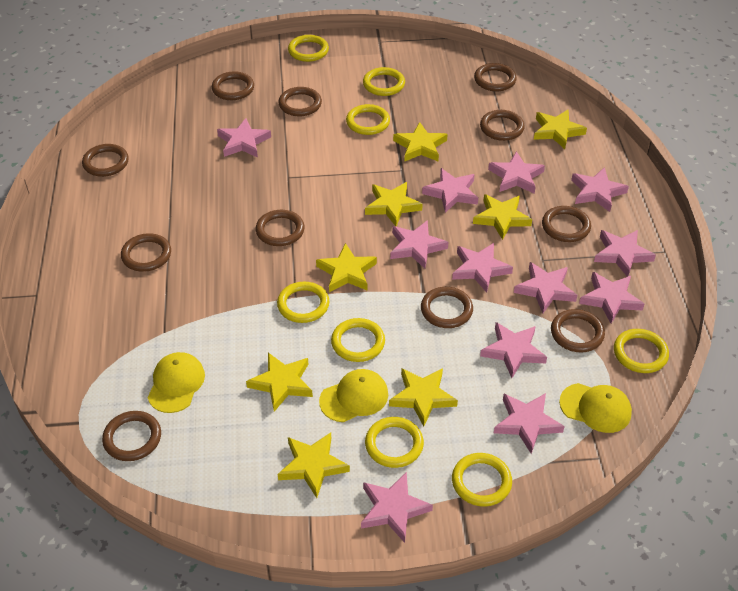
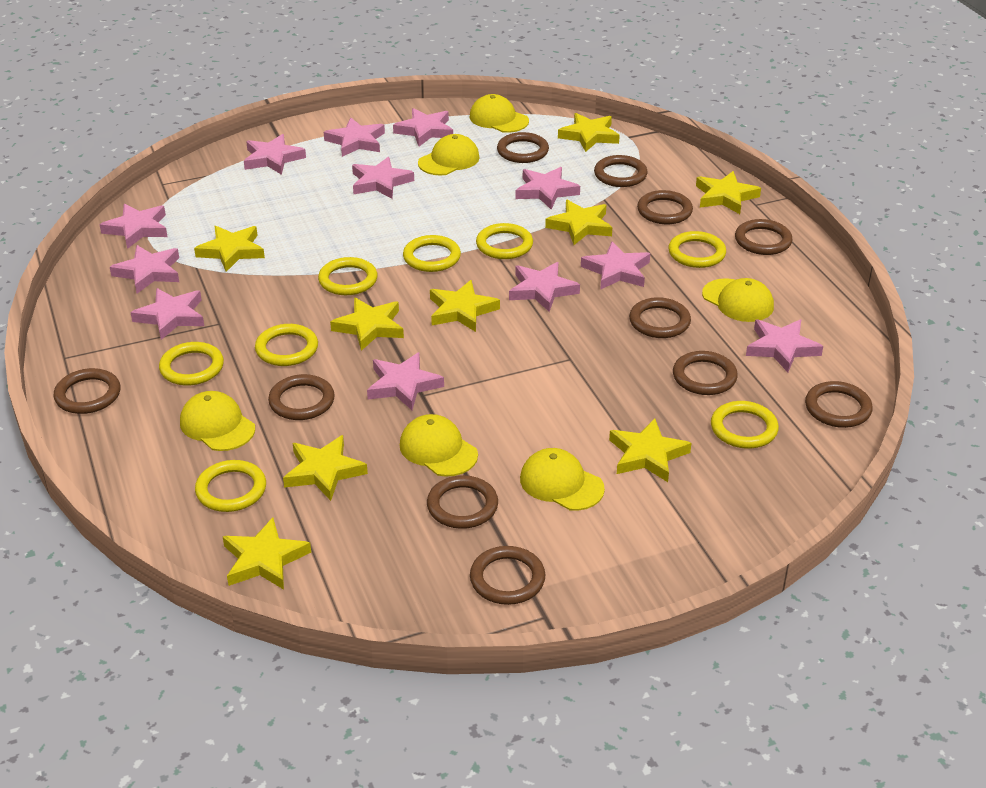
yellow cap: [147,352,205,413] [319,369,388,422] [559,383,632,433] = 3 -> [180,391,255,451] [400,414,478,477] [418,134,480,175] [470,94,529,133] [520,448,605,511] [702,278,774,322] = 6
yellow star: [246,353,313,412] [278,432,350,498] [316,243,377,292] [365,182,423,227] [389,368,458,426] [393,122,448,162] [473,194,532,240] [534,110,587,149] = 8 -> [194,226,265,272] [223,517,311,590] [283,435,368,501] [330,298,404,351] [430,280,500,332] [545,200,612,245] [558,113,620,152] [609,418,691,482] [696,171,761,214] = 9

